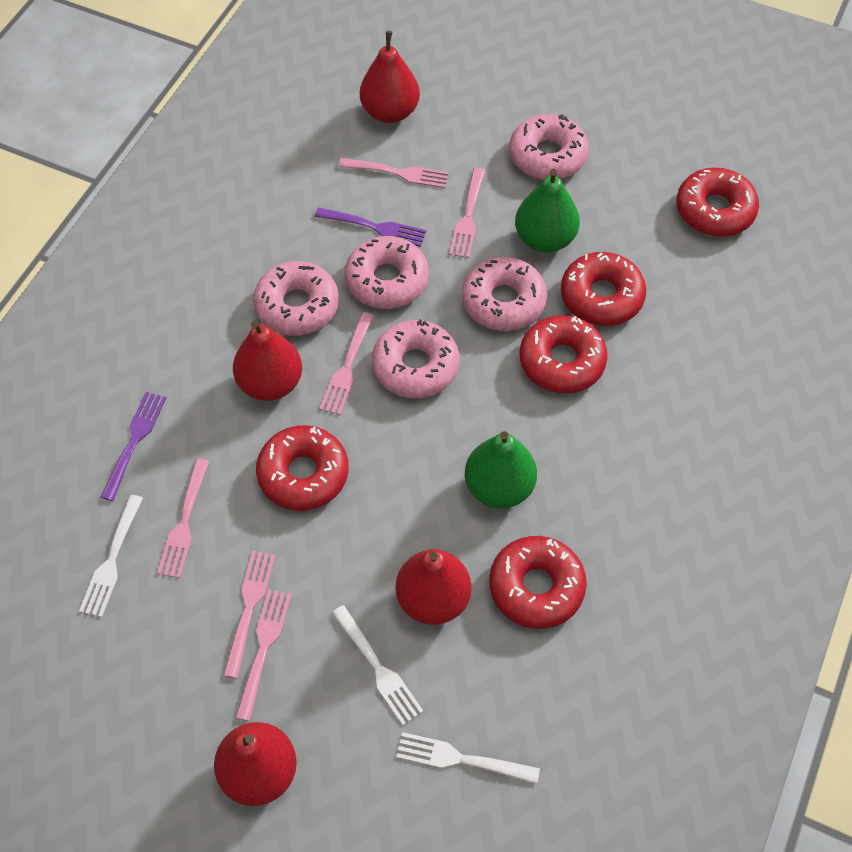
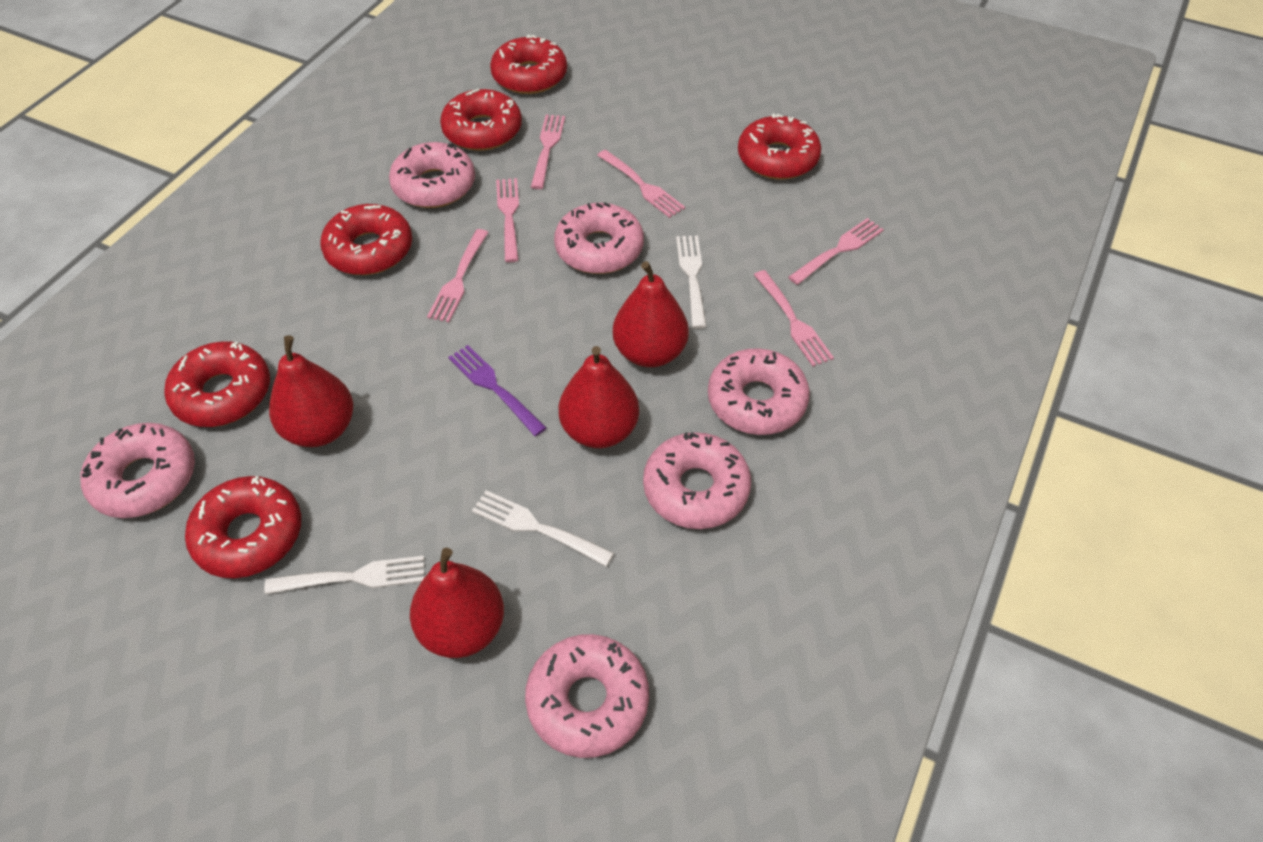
green pear: [465,431,537,509] [515,169,580,253] = 2 -> none = 0
pink donut: [253,261,339,336] [345,236,429,309] [372,320,460,398] [462,257,547,331] [509,114,589,180] = 5 -> [81,423,195,518] [389,142,475,208] [525,634,649,758] [554,202,644,274] [643,432,751,529] [708,348,810,435] = 6
purple fork: [101,392,166,501] [315,207,426,247] = 2 -> [448,345,547,436] = 1
red donut: [256,425,348,511] [489,536,587,629] [519,315,608,393] [561,252,646,326] [676,167,759,237] = 5 -> [164,341,270,427] [185,476,301,578] [320,204,412,275] [440,89,522,151] [490,34,567,94] [738,114,821,180] = 6

